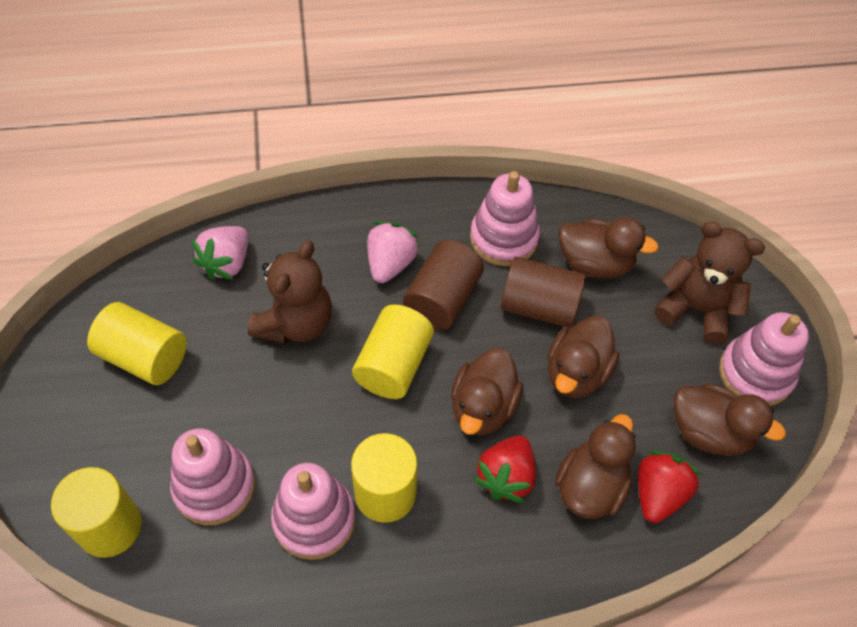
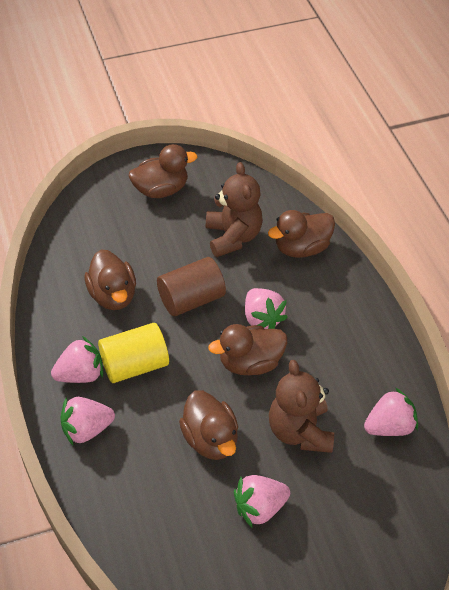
brown cylinder: [403,240,484,330] [501,257,586,328] = 2 -> [157,257,226,316] = 1
pink stacking toy: [170,428,255,525] [271,463,356,560] [470,171,540,266] [719,312,809,406] = 4 -> none = 0
pink strawberry: [192,226,248,280] [367,222,420,283] = 2 -> [51,336,103,383] [61,397,115,446] [234,475,290,527] [245,288,288,329] [364,387,418,436] = 5
red strawberry: [473,435,536,503] [638,451,702,523] = 2 -> none = 0
yellow cylinder: [51,467,141,558] [87,302,187,385] [351,433,418,523] [352,304,434,399] = 4 -> [98,323,169,383] = 1

